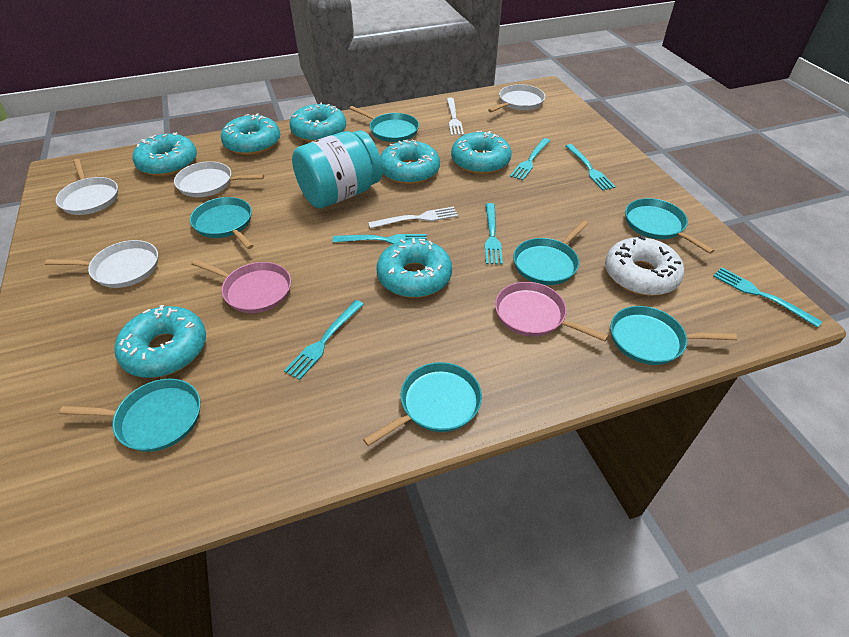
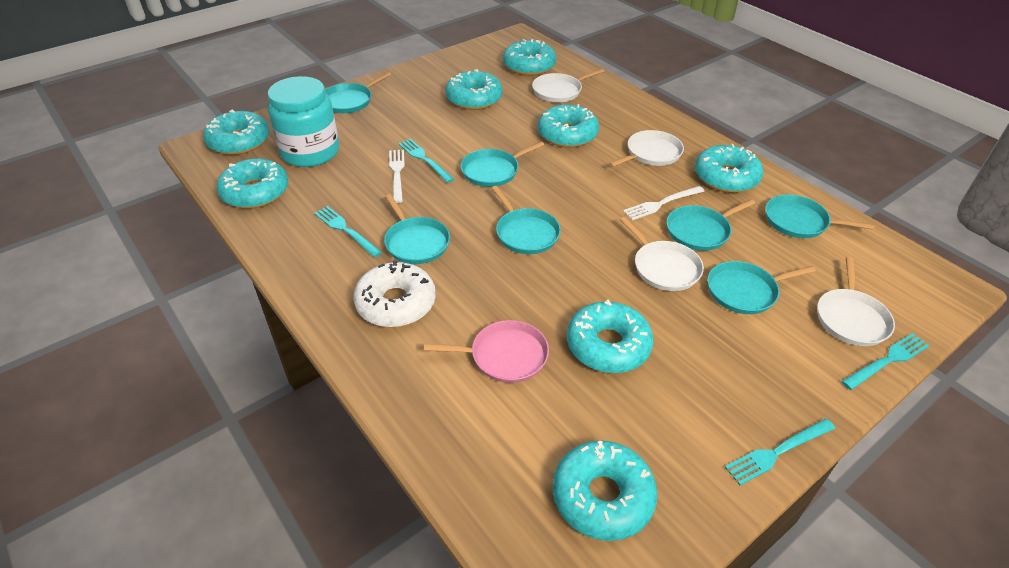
pink pan: [191,259,291,313] [495,282,608,342] = 2 -> [424,320,549,383] = 1
turquoise donut: [115,305,206,378] [133,132,197,176] [221,113,280,155] [290,102,346,142] [377,238,452,298] [380,140,440,184] [451,131,512,174] = 7 -> [203,109,269,155] [217,158,288,209] [445,69,503,110] [503,39,556,76] [538,104,599,148] [553,440,657,541] [567,300,654,373] [695,144,763,193] = 8
turquoise fork: [284,300,364,380] [333,234,426,244] [485,203,503,265] [510,138,550,180] [566,144,615,191] [713,267,823,328] = 6 -> [314,206,382,257] [398,139,454,183] [725,419,835,485] [841,333,930,390] = 4

